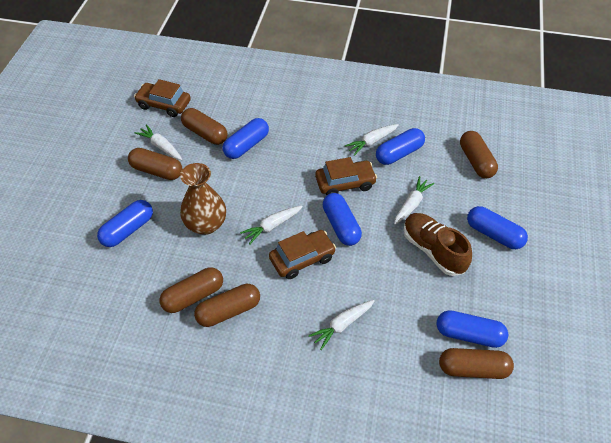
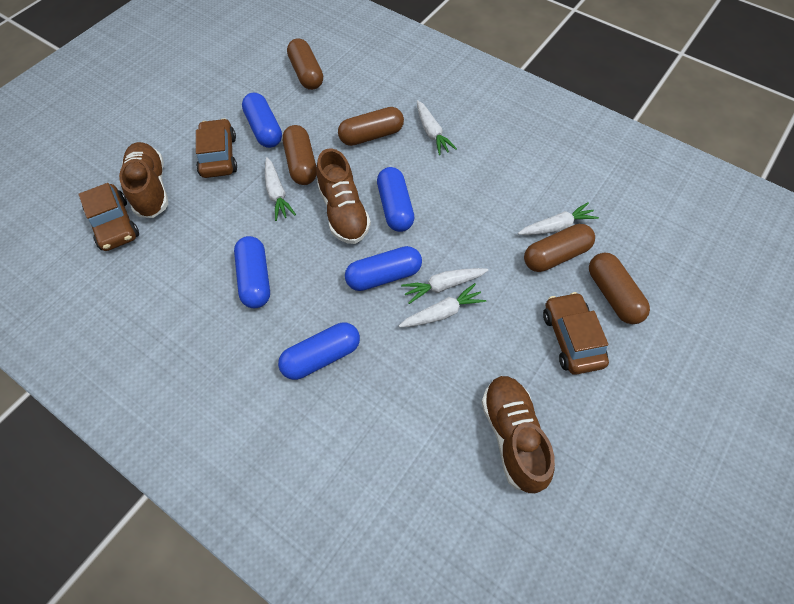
blue capsule: [97,200,153,247] [223,118,269,159] [323,193,362,246] [376,128,425,165] [437,310,508,348] [467,206,528,249] = 6 -> [234,236,270,308] [242,93,282,148] [278,323,360,380] [345,246,422,291] [377,167,414,232] = 5
brown capsule: [128,148,182,180] [160,267,223,313] [181,108,227,145] [194,284,260,327] [439,348,514,379] [460,131,498,178] = 6 -> [283,125,317,185] [287,38,323,90] [338,107,404,146] [524,224,595,272] [589,253,650,324] = 5
brown shoe: [404,213,472,276] = 1 -> [119,142,168,218] [317,148,371,244] [481,376,555,494] = 3
brown vase: [180,163,226,235] = 1 -> none = 0

